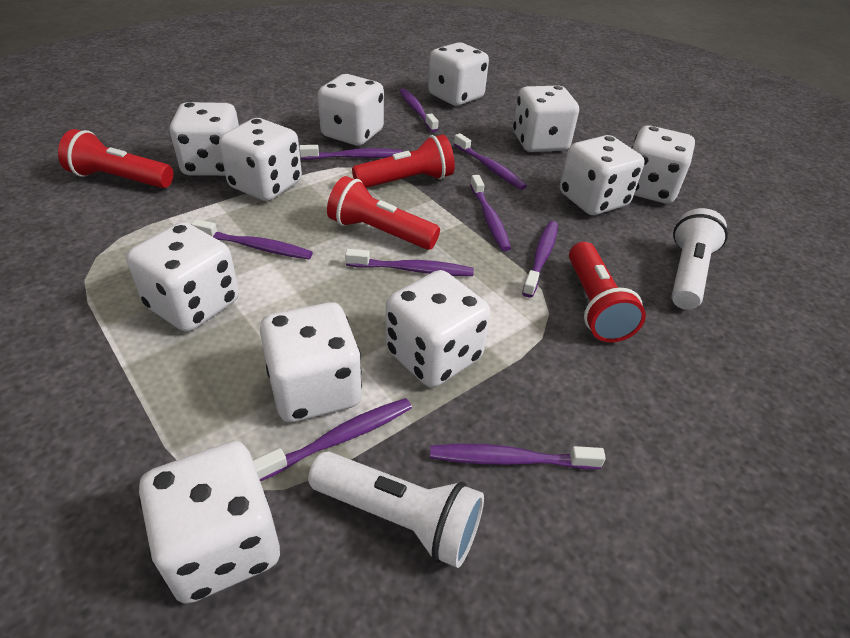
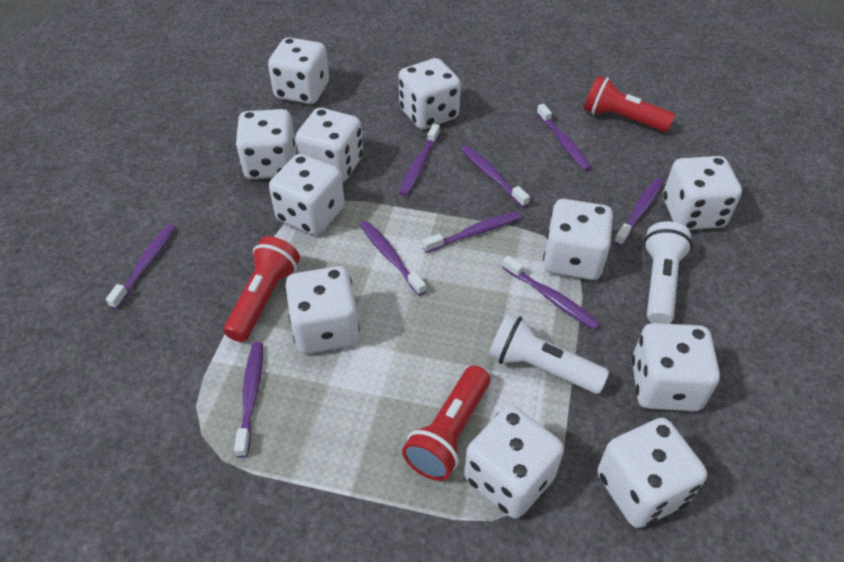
red flashlight: [58,129,173,188] [327,176,440,250] [352,134,455,188] [569,242,646,343] = 4 -> [223,236,300,342] [402,366,490,481] [584,76,675,132] = 3

